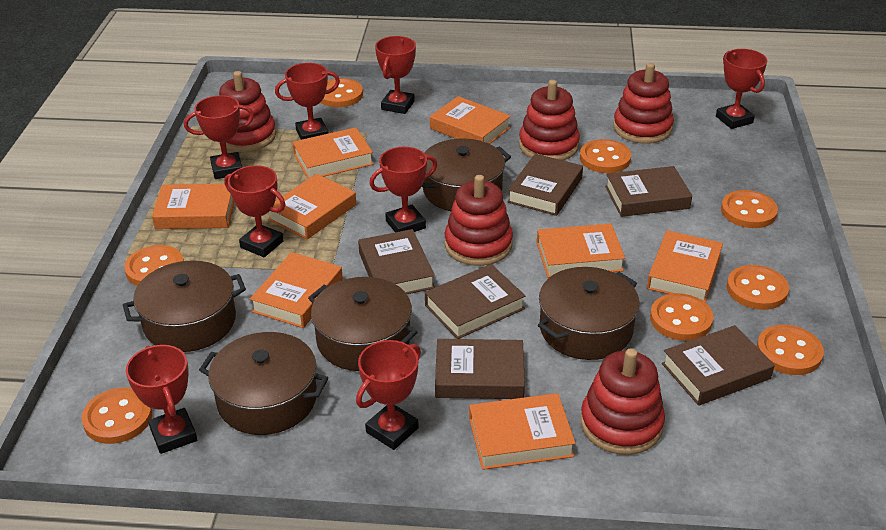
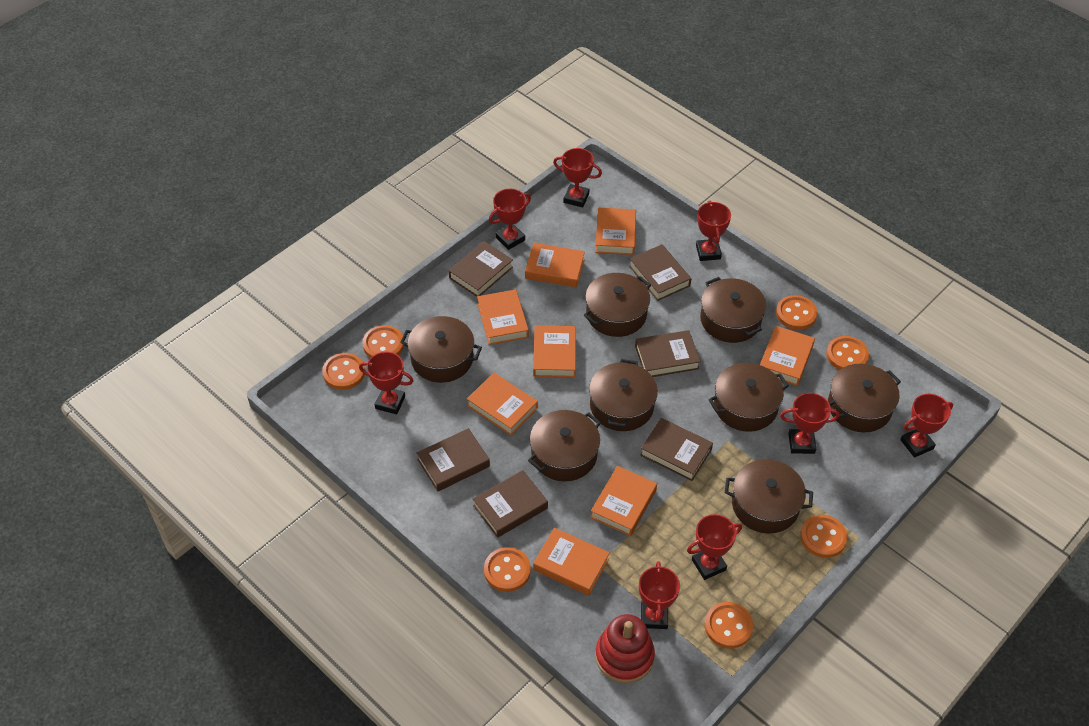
brown pot: [123,260,246,352] [199,332,328,435] [308,277,417,371] [422,138,511,212] [538,267,639,360] = 5 -> [400,316,482,383] [528,410,601,481] [584,273,651,337] [589,359,658,431] [700,277,766,343] [708,363,789,432] [725,459,813,534] [828,364,901,432] = 8
orange button: [81,388,152,444] [124,245,184,286] [320,78,363,107] [580,139,631,173] [650,293,713,341] [721,190,778,228] [727,265,789,310] [757,325,824,375] = 8 -> [322,353,365,390] [362,325,404,358] [484,547,531,592] [705,602,753,649] [776,295,817,330] [800,515,847,558] [826,336,869,370] = 7
red stacking toy: [218,71,276,152] [445,175,513,266] [519,80,580,160] [581,348,665,455] [613,63,674,144] = 5 -> [595,614,655,684] = 1

